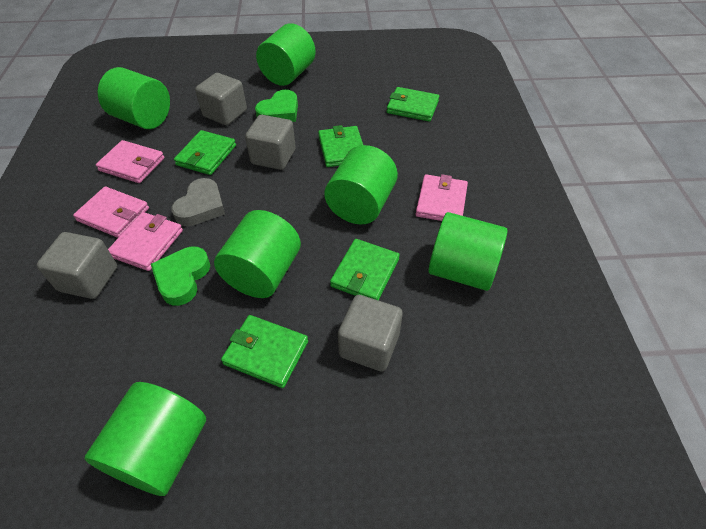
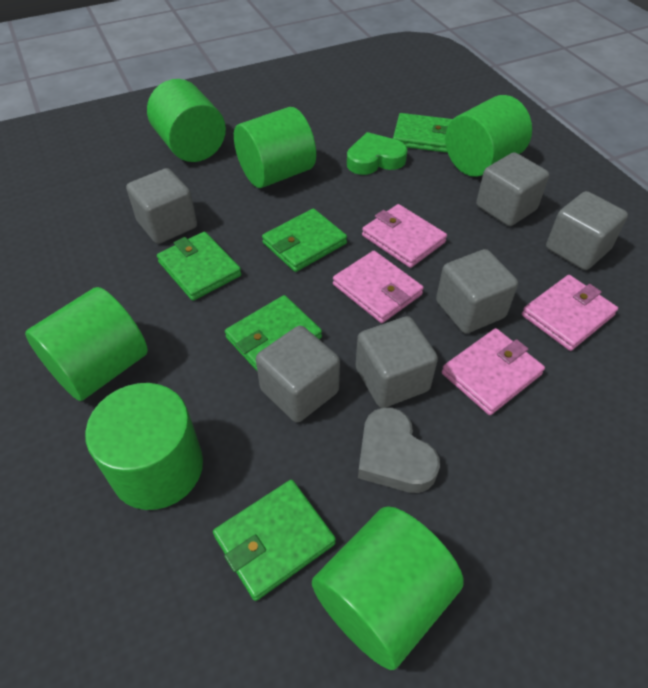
green heart: [151,246,210,306] [255,90,298,122] = 2 -> [347,132,408,175] = 1
grey cube: [37,232,117,299] [195,73,247,125] [245,115,296,170] [338,295,403,372] = 4 -> [126,168,197,244] [256,326,340,423] [356,316,438,408] [436,249,518,333] [476,152,549,226] [546,191,628,270] = 6

